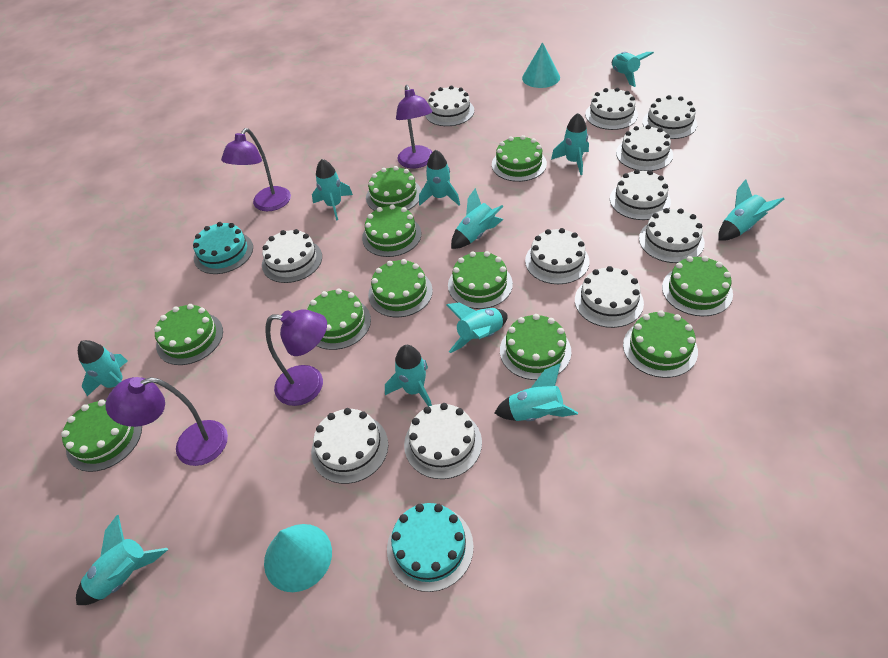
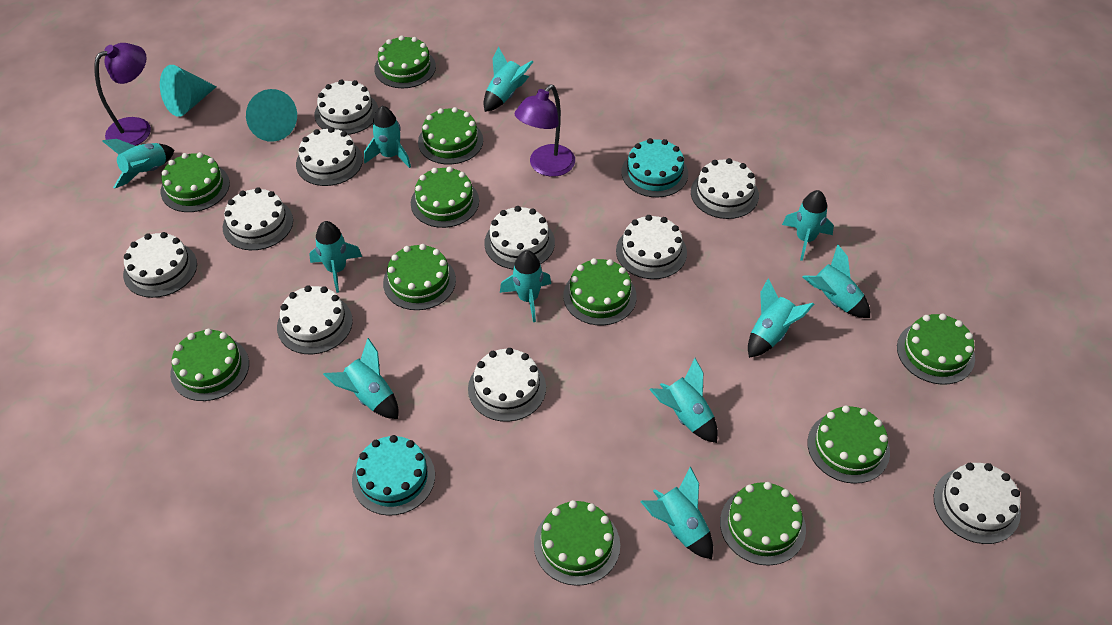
purple lamp: [105,377,228,466] [221,128,291,211] [265,309,327,406] [396,85,433,169] = 4 -> [94,43,151,146] [515,84,575,177] = 2
white cake: [262,229,322,283] [311,408,388,484] [404,403,482,479] [425,85,474,126] [525,228,590,284] [575,266,644,328] [585,88,638,130] [610,169,671,220] [616,125,673,171] [639,208,705,263] [642,95,697,139] = 11 -> [123,232,197,298] [223,188,293,250] [277,285,353,354] [296,127,363,186] [314,79,378,135] [468,348,546,422] [484,206,555,269] [616,215,687,279] [691,158,759,219] [934,463,1021,544] = 10

